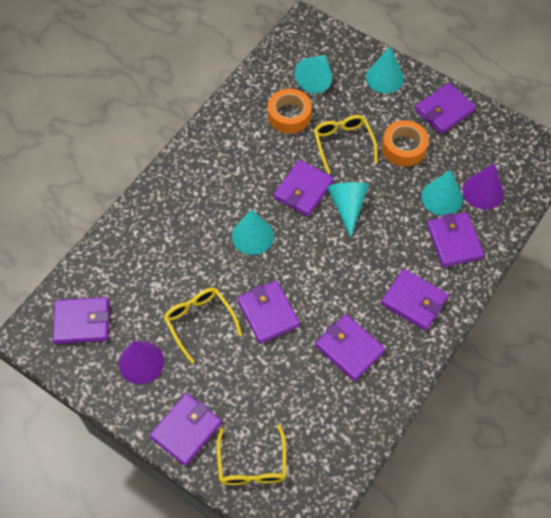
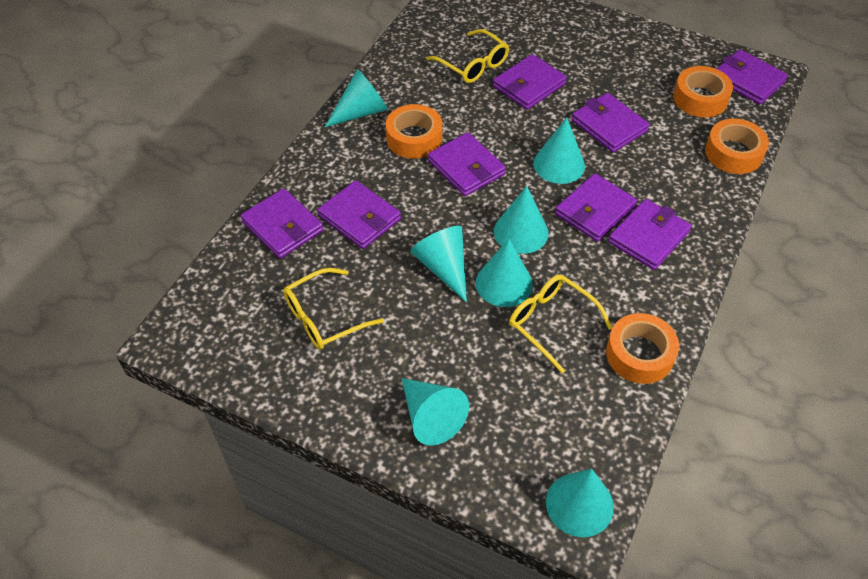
orange tape: [268,89,312,134] [382,120,429,167] = 2 -> [386,104,442,159] [606,313,679,384] [673,66,733,118] [705,118,769,174] = 4
purple cone: [119,341,164,384] [463,163,504,210] = 2 -> none = 0
turquoise cone: [232,210,274,255] [295,55,332,93] [327,182,369,237] [366,46,404,93] [421,170,463,216] = 5 -> [325,69,388,127] [402,378,469,446] [410,226,467,302] [476,239,533,307] [494,186,549,254] [533,118,585,184] [546,469,614,537] = 7

